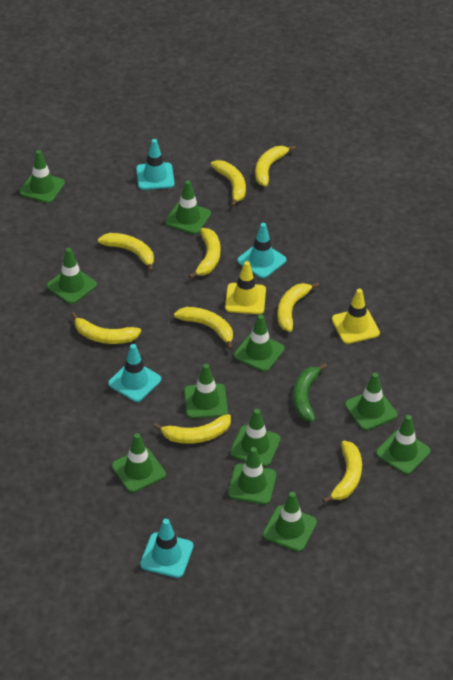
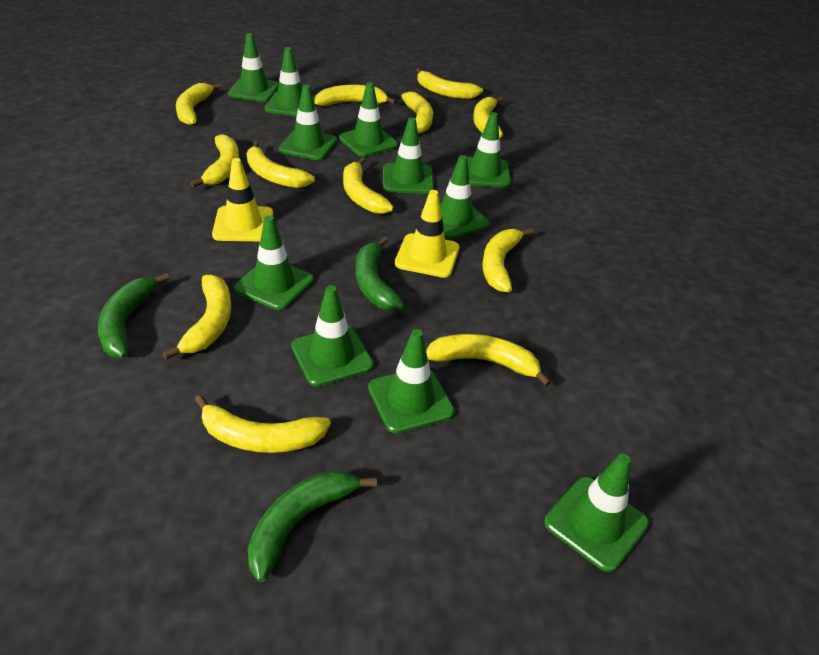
green banana: [293,363,327,422] = 1 -> [98,273,170,358] [248,470,377,582] [356,236,405,311] = 3
turquoise traffic cone: [108,344,161,402] [136,139,175,190] [140,519,193,578] [237,223,286,278] = 4 -> none = 0
yellow banana: [71,312,141,344] [98,233,154,272] [153,414,231,444] [174,307,233,350] [189,228,220,279] [211,160,246,207] [255,146,296,187] [277,282,320,332] [322,440,362,503] = 9 -> [163,275,231,360] [176,83,222,125] [191,134,239,188] [195,395,331,453] [247,141,315,188] [314,85,396,106] [343,158,393,214] [401,92,433,134] [416,68,483,99] [426,334,551,387] [473,97,503,138] [482,228,533,292] = 12

